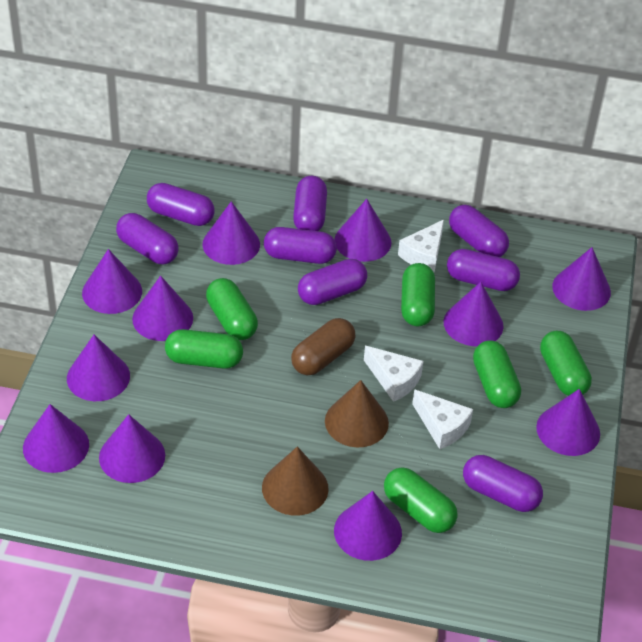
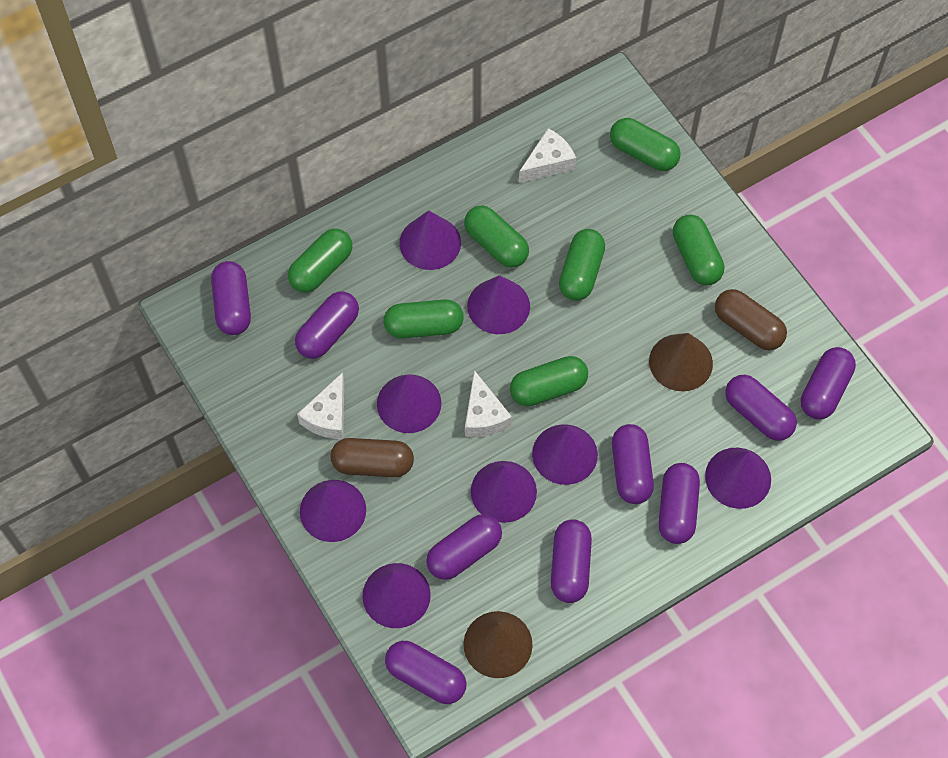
brown capsule: [291,318,355,376] = 1 -> [331,438,414,477] [715,289,787,350] = 2
green capsule: [165,329,243,369] [206,278,258,340] [384,467,458,533] [401,263,435,326] [473,340,521,408] [540,331,592,396] = 6 -> [288,229,352,293] [383,299,464,338] [464,205,529,268] [510,356,588,406] [559,229,605,301] [610,118,681,171] [673,214,724,285] = 7
purple capsule: [116,213,179,264] [147,183,215,226] [264,227,337,264] [293,176,327,231] [298,259,367,305] [447,249,520,291] [449,205,509,257] [463,455,543,512] = 8 -> [211,261,251,335] [295,292,359,359] [385,641,467,704] [426,514,502,580] [551,519,592,603] [612,424,654,504] [659,463,700,544] [725,375,797,441] [801,347,856,420] = 9
purple cone: [23,404,89,473] [67,335,130,401] [82,249,142,314] [99,414,165,483] [132,276,193,341] [202,201,260,265] [334,199,392,262] [334,491,402,561] [444,282,504,346] [536,389,600,456] [552,247,611,311] = 11 -> [300,480,366,542] [362,563,431,628] [377,374,441,433] [399,211,461,270] [467,275,530,334] [471,461,537,523] [532,424,598,485] [705,448,771,509] = 8

